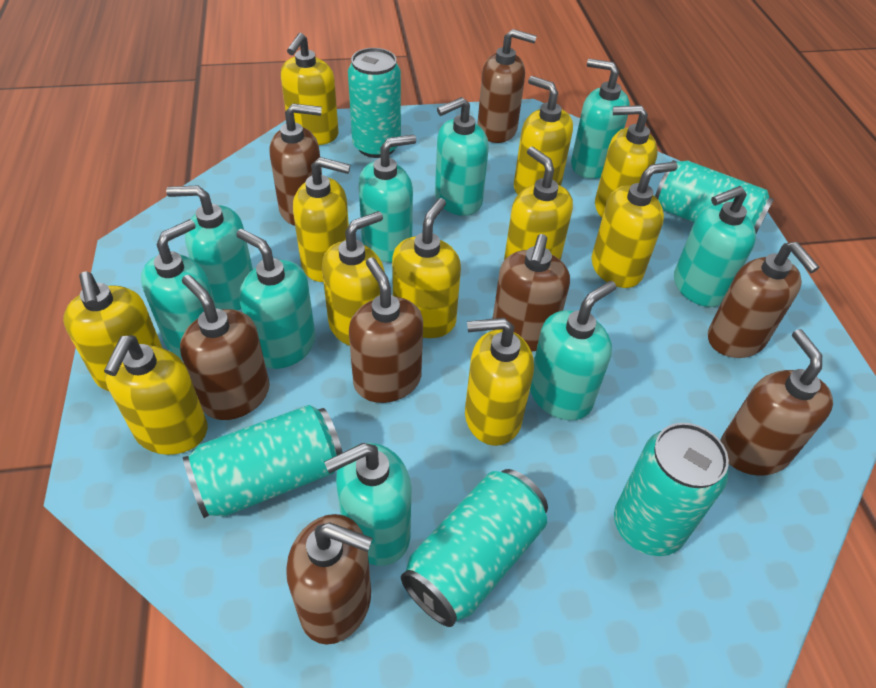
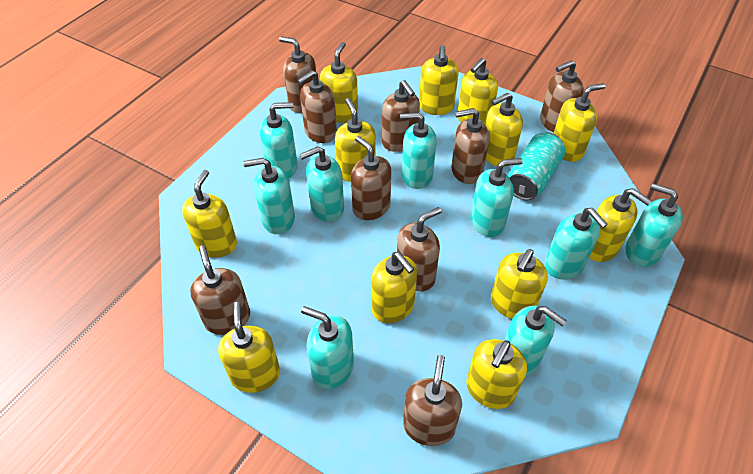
brown soap dispenser: [180,275,270,420] [270,103,322,226] [286,514,373,645] [349,258,423,403] [477,29,537,143] [493,234,570,351] [708,242,819,358] [720,329,833,476] = 8 -> [190,245,250,335] [279,36,316,113] [297,70,337,143] [351,136,391,220] [382,80,420,152] [397,207,442,292] [403,355,462,446] [451,108,490,184] [540,60,584,132] = 9
turquoise can: [183,405,343,518] [348,48,401,158] [401,469,548,627] [614,423,729,556] [655,160,774,234] = 5 -> [508,132,565,201] = 1
yellow soap dispenser: [63,272,162,391] [104,335,208,455] [281,33,338,145] [293,157,350,282] [322,211,385,346] [392,198,461,338] [465,318,534,446] [504,147,573,260] [514,76,573,195] [592,162,678,288] [595,105,658,217] = 11 -> [182,170,237,258] [218,302,280,393] [320,42,358,123] [335,98,376,182] [371,252,417,323] [419,45,459,115] [458,58,498,124] [466,339,527,409] [485,92,523,167] [491,249,548,319] [553,83,605,162] [589,188,652,262] = 12

